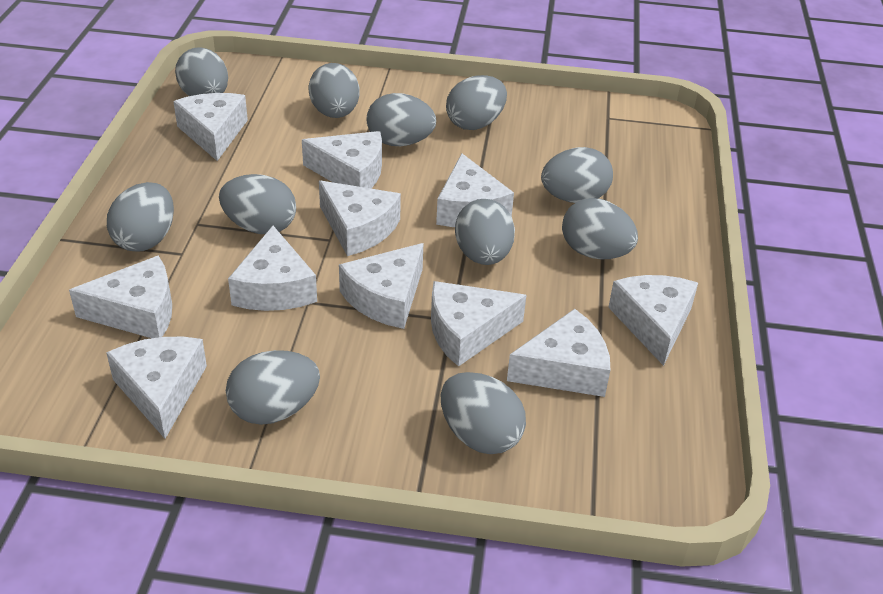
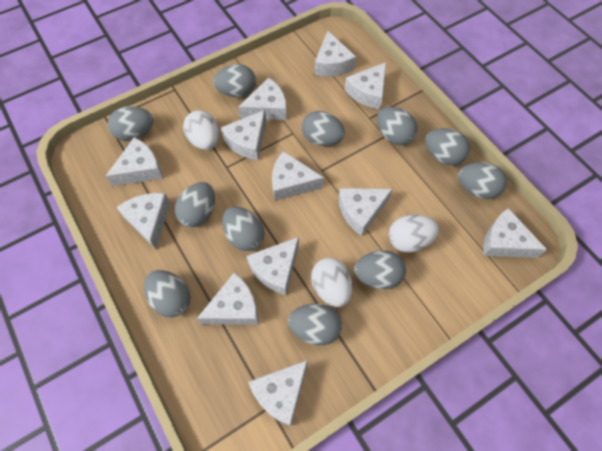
white cheese: [69,256,172,338] [106,337,207,439] [173,93,248,161] [228,226,317,311] [302,131,382,188] [319,181,401,256] [339,243,424,329] [431,281,526,367] [436,153,514,227] [507,309,610,397] [608,275,698,366] = 11 -> [106,137,163,186] [116,193,170,249] [197,272,259,324] [220,110,266,160] [238,78,287,120] [246,237,299,295] [248,360,308,426] [272,151,324,201] [314,31,356,76] [338,188,393,236] [345,62,386,109] [483,208,547,258] = 12
white egg: none = 0 -> [183,110,219,150] [311,258,352,307] [388,214,439,253] = 3

